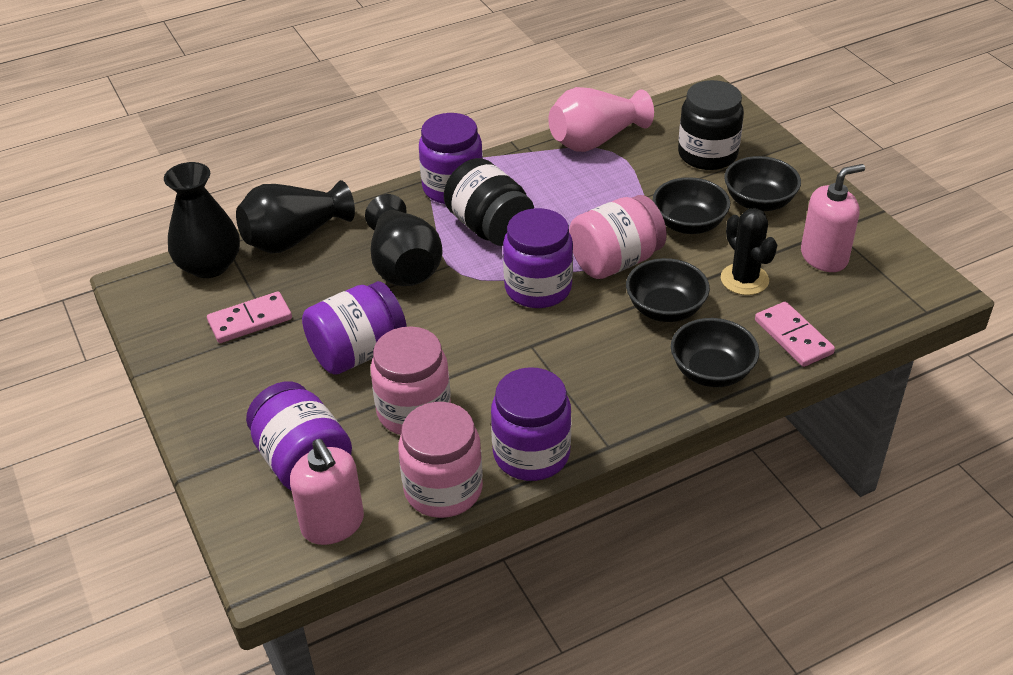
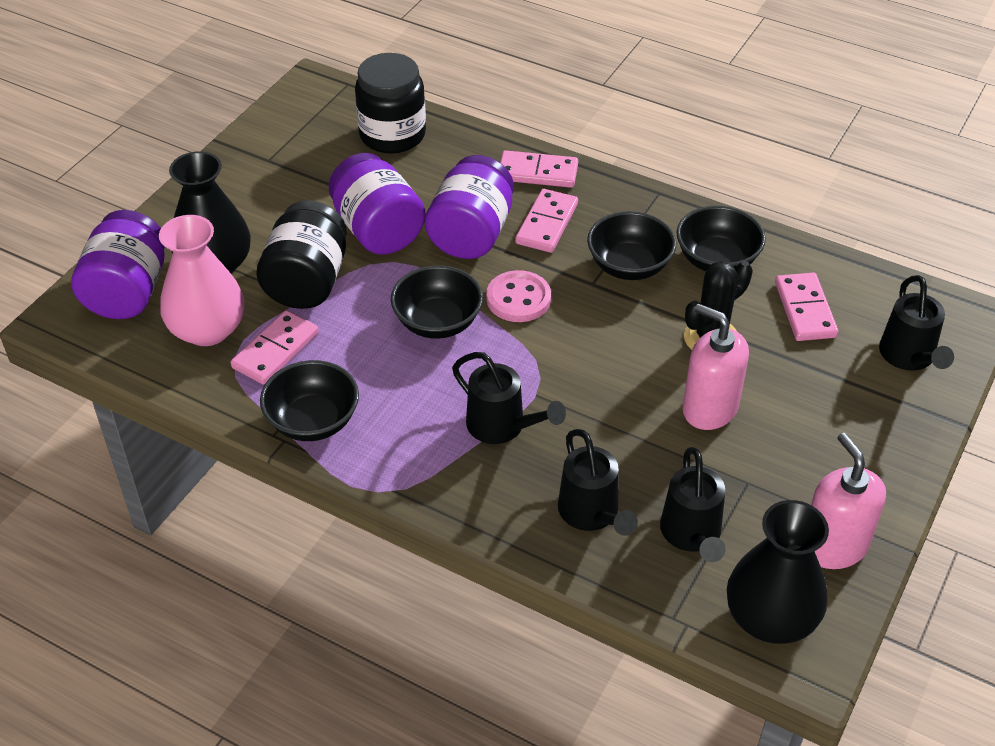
black vase: [164,162,240,278] [236,180,355,253] [365,194,443,286] = 3 -> [169,151,251,274] [727,500,829,644] = 2
black watering can: none = 0 -> [452,352,566,444] [558,429,638,536] [660,447,726,562] [879,275,954,371] = 4
pink button: none = 0 -> [486,270,551,322] = 1
pink domino: [207,291,292,343] [755,302,835,367] = 2 -> [231,310,319,385] [500,150,578,188] [515,189,578,253] [775,273,838,341] = 4
pink jar: [370,326,451,435] [398,402,483,518] [569,195,667,279] = 3 -> none = 0
purple jar: [246,381,352,490] [302,281,407,375] [419,113,483,204] [491,367,571,481] [503,208,573,308] = 5 -> [71,210,165,319] [329,153,426,254] [425,155,514,259] = 3

